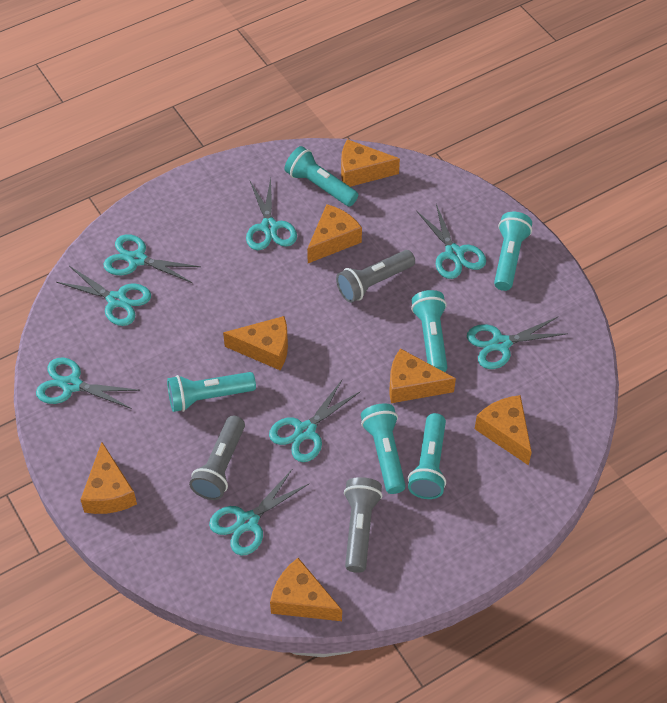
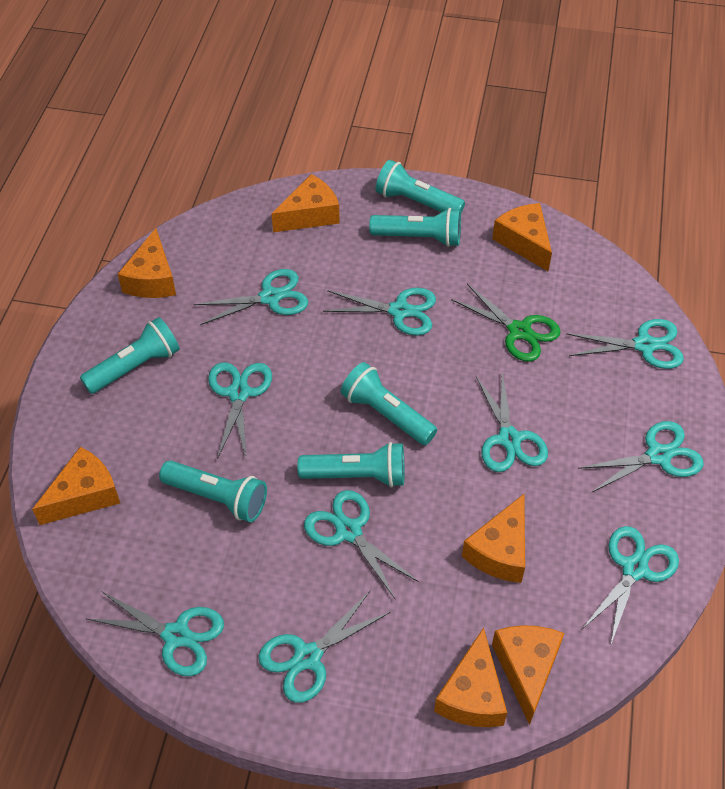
green scissors: none = 0 -> [451,284,561,362] = 1
grey flashlight: [189,416,245,500] [336,250,415,303] [344,477,382,573] = 3 -> none = 0
turquoise scissors: [36,358,140,409] [56,266,151,326] [104,234,201,283] [209,470,309,556] [246,178,297,250] [269,380,360,462] [417,204,486,279] [467,317,568,369] = 8 -> [87,591,224,676] [194,269,308,325] [208,362,272,459] [258,591,390,703] [304,490,419,598] [323,288,436,336] [476,372,548,472] [566,319,684,369] [578,421,704,492] [582,526,679,646] = 10

